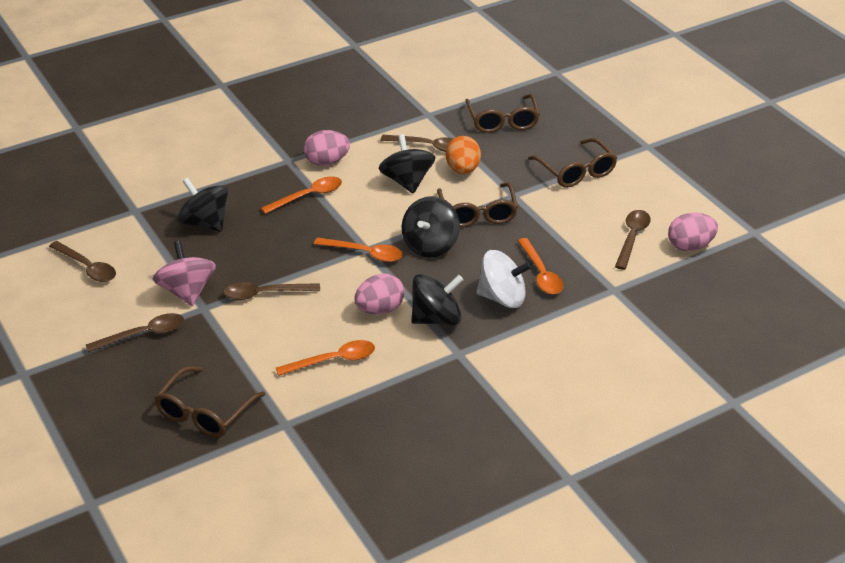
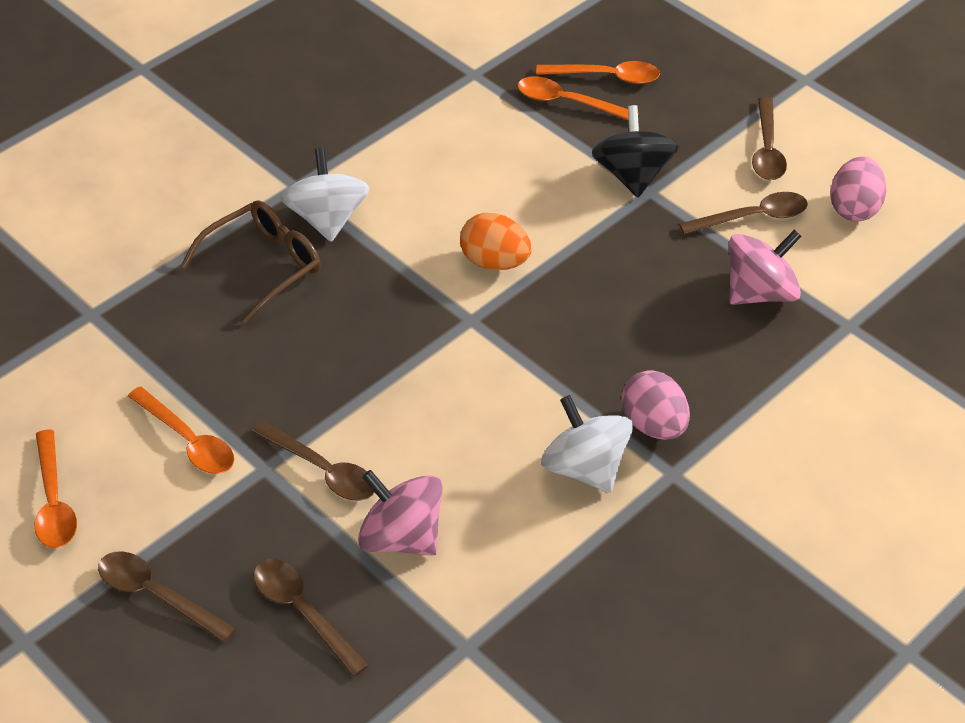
black spinning top: [177,178,228,232] [379,134,435,194] [402,196,460,258] [411,274,463,325] = 4 -> [592,105,679,197] = 1
brown glasses: [154,366,265,437] [437,183,518,227] [465,94,540,133] [528,138,617,188] = 4 -> [181,200,321,325] = 1
pink egg: [303,130,350,166] [354,273,405,315] [668,213,718,251] = 3 -> [622,370,690,440] [830,156,887,222] = 2
pink spinning top: [153,241,216,306] = 1 -> [358,470,443,556] [729,230,802,305] = 2
white spinning top: [477,250,532,308] = 1 -> [281,148,370,242] [541,395,633,493] = 2

